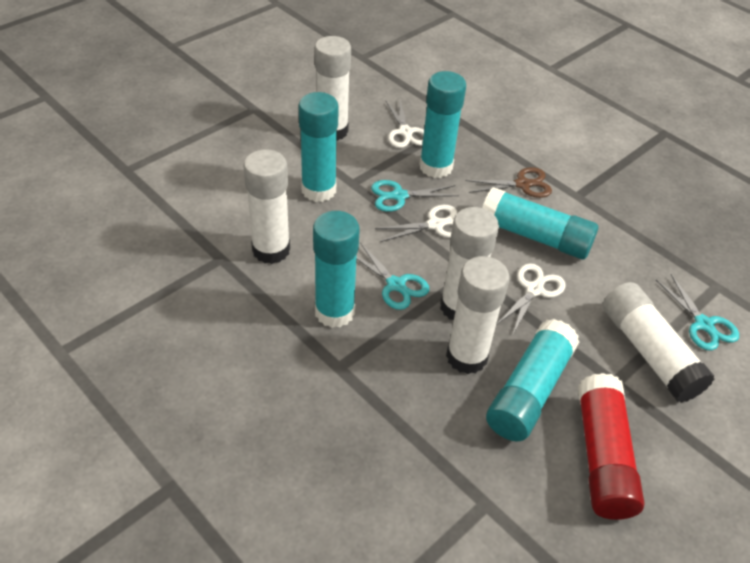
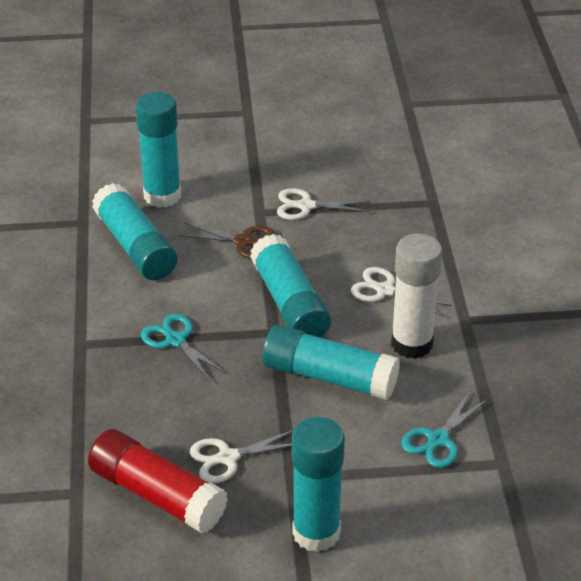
turquoise scissors: [356,242,429,310] [371,180,459,212] [656,274,739,351] = 3 -> [141,314,227,381] [401,391,488,468] = 2
white glue stick: [243,149,290,264] [315,36,351,141] [440,207,499,320] [446,256,510,374] [603,282,714,403] = 5 -> [391,234,442,359] = 1

